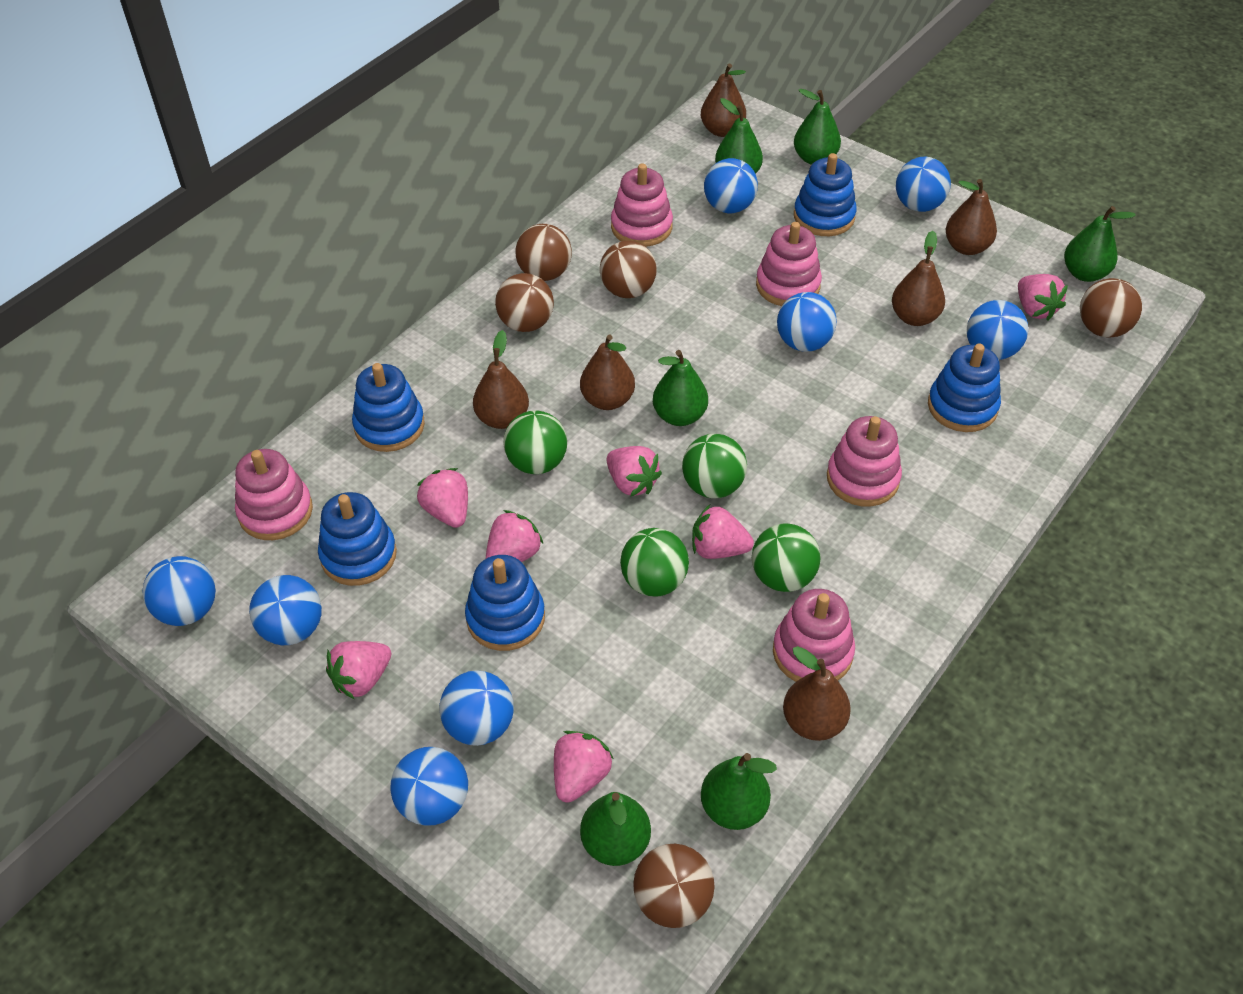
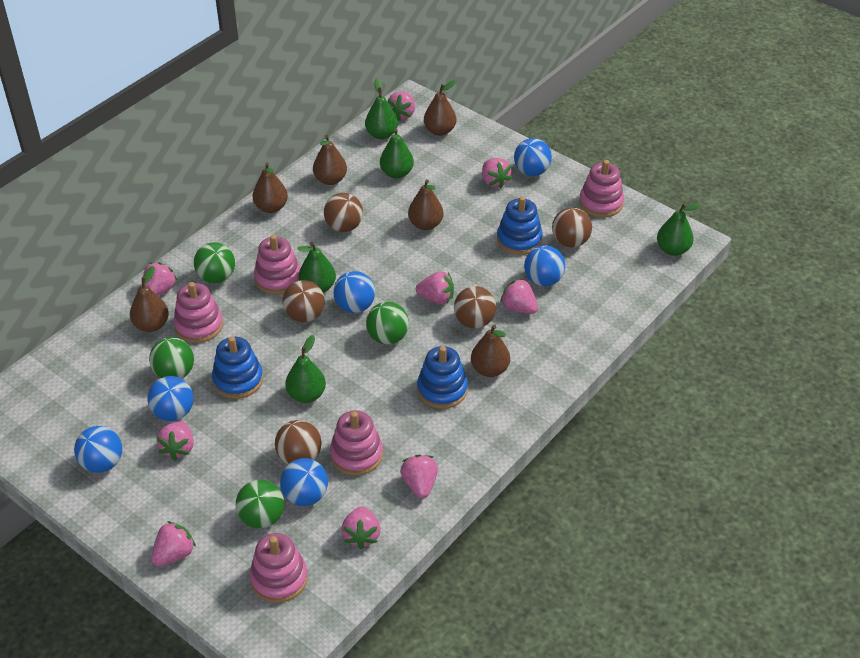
blue ball: [143,556,216,626] [249,575,322,645] [391,747,468,826] [439,670,514,746] [704,158,758,213] [777,292,837,352] [896,157,951,212] [967,300,1028,360] = 8 -> [74,426,122,473] [147,376,193,421] [280,458,328,506] [333,271,375,313] [514,138,552,176] [524,245,565,286] = 6
blue stacking toy: [318,492,397,586] [352,363,425,452] [465,555,545,651] [794,153,857,236] [928,344,1001,432] = 5 -> [212,336,263,399] [417,346,468,409] [497,196,543,255] = 3
green pear: [580,792,651,866] [653,350,708,426] [701,753,777,830] [715,98,763,174] [794,89,841,165] [1064,206,1136,282] = 6 -> [285,335,326,403] [297,242,336,293] [365,78,398,139] [380,128,414,179] [657,203,701,256] = 5
pink strawberry: [326,641,391,700] [417,468,468,528] [486,510,543,562] [554,731,613,803] [606,446,662,497] [692,505,754,559] [1018,274,1068,320] = 7 -> [143,262,177,296] [151,521,196,566] [157,421,194,460] [341,506,381,549] [388,91,415,121] [400,454,438,498] [416,271,454,304] [482,158,512,188] [500,278,538,314] = 9

